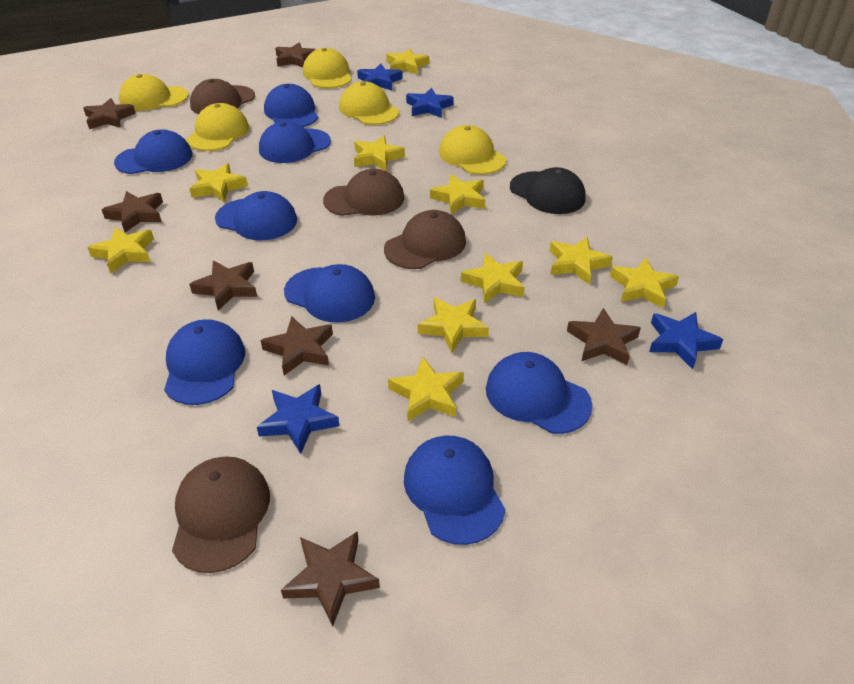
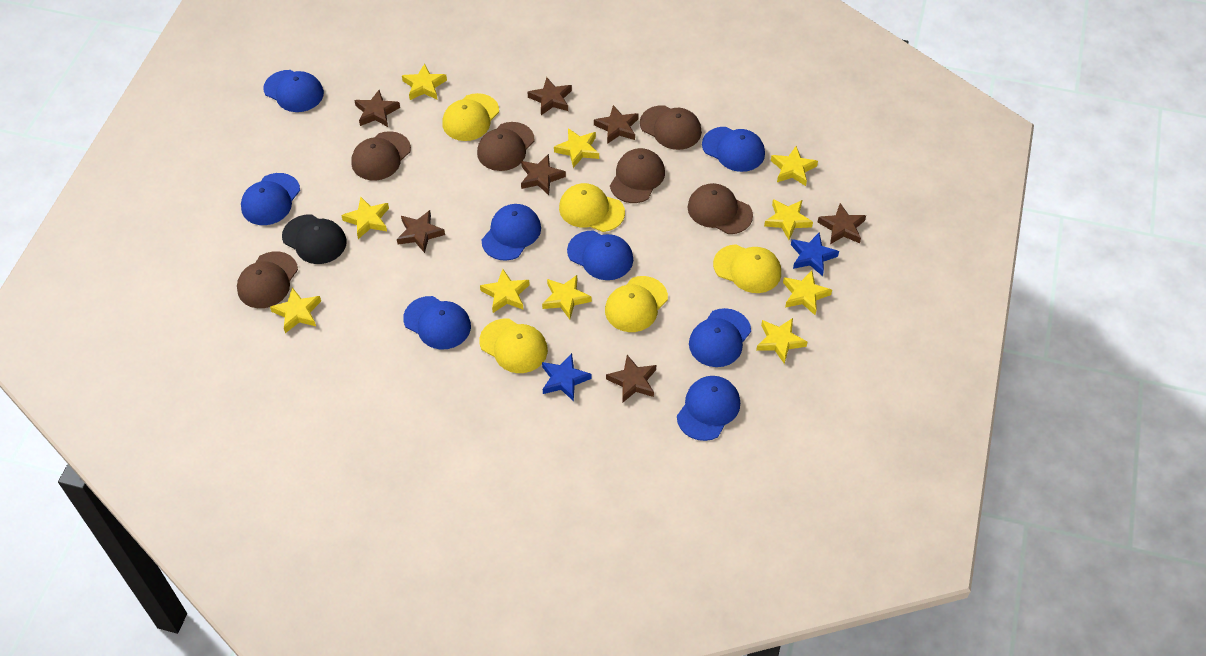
blue star: [257,384,339,454] [357,63,403,90] [406,88,454,118] [649,312,723,369] = 4 -> [542,353,592,401] [791,233,839,276] = 2
brown cap: [172,456,270,573] [190,79,255,114] [323,169,404,216] [384,210,466,269] = 4 -> [237,251,298,308] [351,131,411,181] [477,122,535,171] [610,148,665,203] [640,105,702,150] [688,183,753,234] = 6

